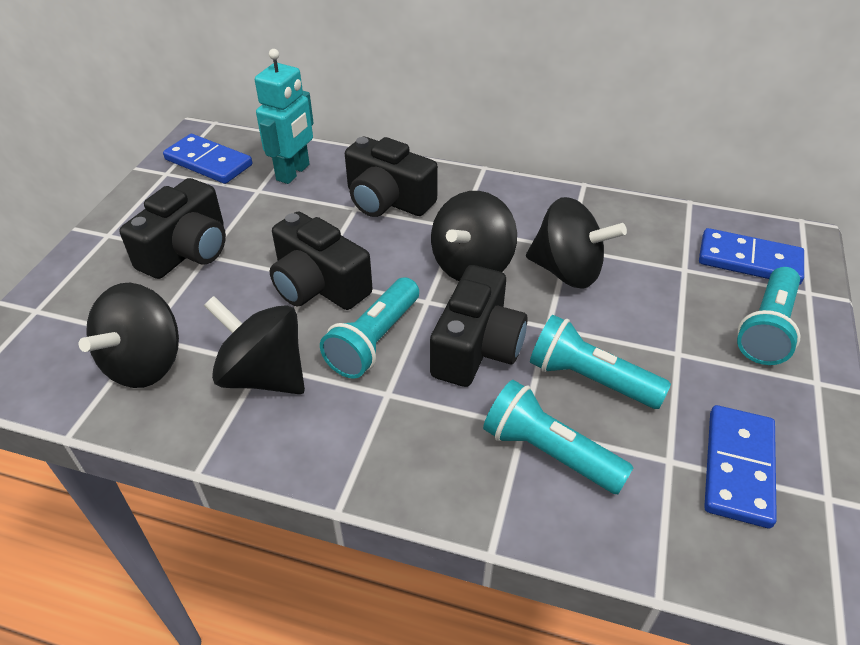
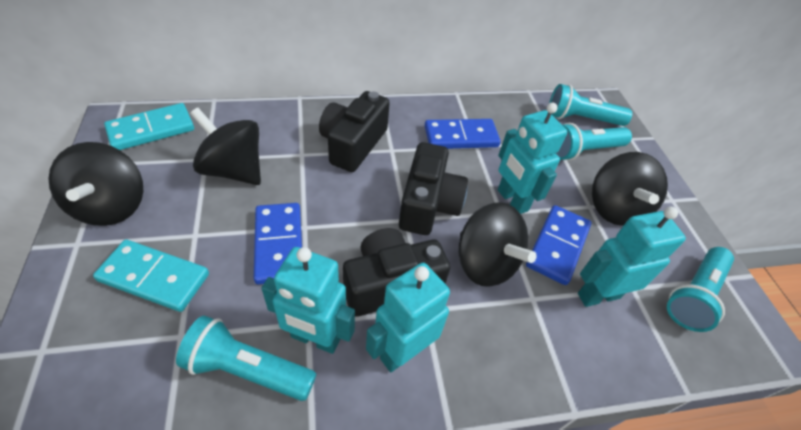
black camera: [119,178,226,279] [270,212,373,310] [345,137,438,217] [430,265,528,387] = 4 -> [319,91,390,172] [343,228,450,317] [399,142,468,235] = 3
turquoise domino: none = 0 -> [93,240,209,312] [104,103,194,150] = 2
turquoise robot: [255,49,314,184] = 1 -> [261,247,355,354] [366,263,450,372] [498,103,567,214] [578,207,686,307] = 4

